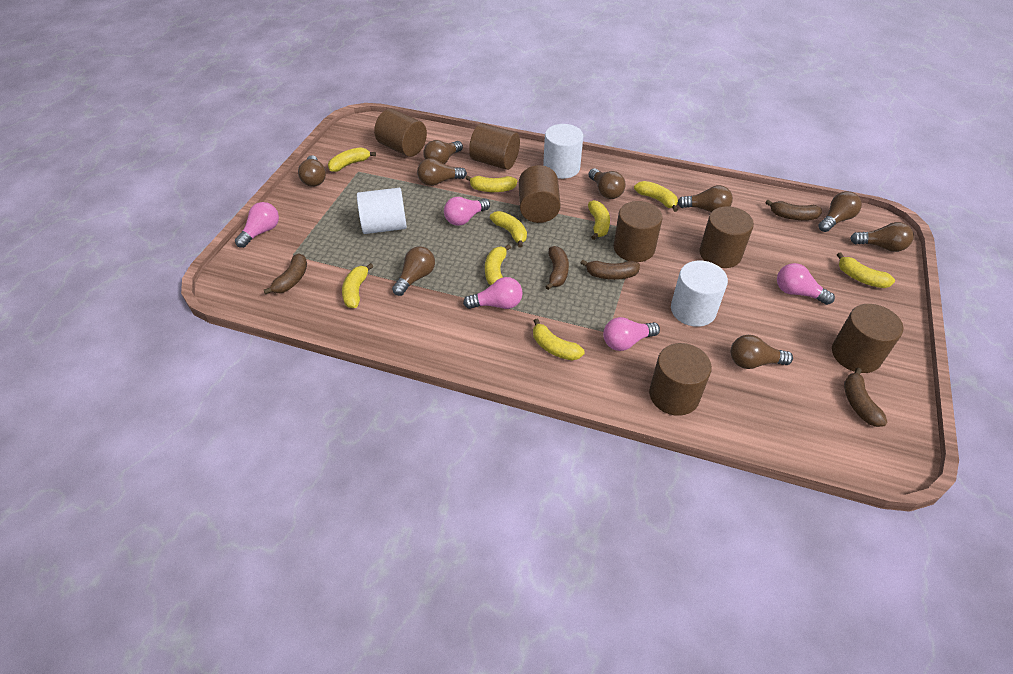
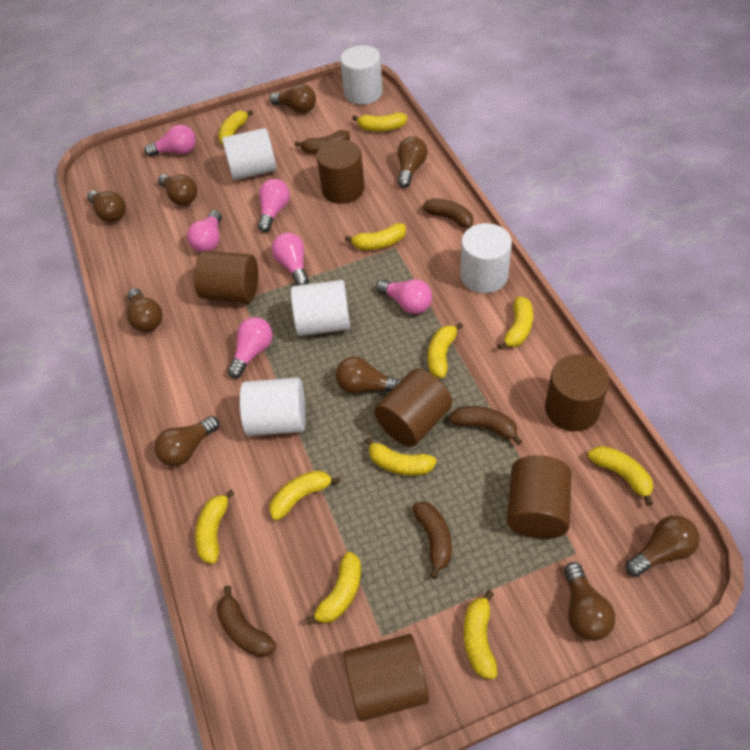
brown cylinder: [374,109,427,157] [469,123,520,170] [519,165,561,223] [614,201,663,262] [649,343,712,416] [699,206,754,268] [832,304,903,373] = 7 -> [194,251,258,303] [317,139,365,204] [343,634,429,722] [374,368,452,447] [507,455,571,539] [545,354,610,431] = 6
pink light bulb: [235,202,279,248] [444,197,490,226] [463,277,523,309] [603,317,660,351] [777,263,835,305] = 5 -> [144,124,196,156] [187,210,222,252] [228,317,273,378] [258,179,290,232] [272,233,309,286] [376,279,432,314] = 6
white cylinder: [357,188,407,234] [543,124,583,179] [671,261,728,327] = 3 -> [222,128,276,180] [240,378,306,436] [291,280,350,336] [340,45,383,105] [460,223,512,293] = 5
yellow banana: [328,147,376,172] [342,263,373,308] [465,175,517,192] [485,244,511,285] [490,211,527,248] [533,318,585,361] [588,200,610,240] [634,181,678,212] [837,252,895,288] = 9 -> [195,489,235,564] [218,110,253,146] [269,470,340,521] [306,552,361,625] [345,223,406,250] [352,113,407,131] [365,437,437,476] [428,322,463,378] [464,590,498,679] [498,297,533,350] [588,446,653,506] = 11

